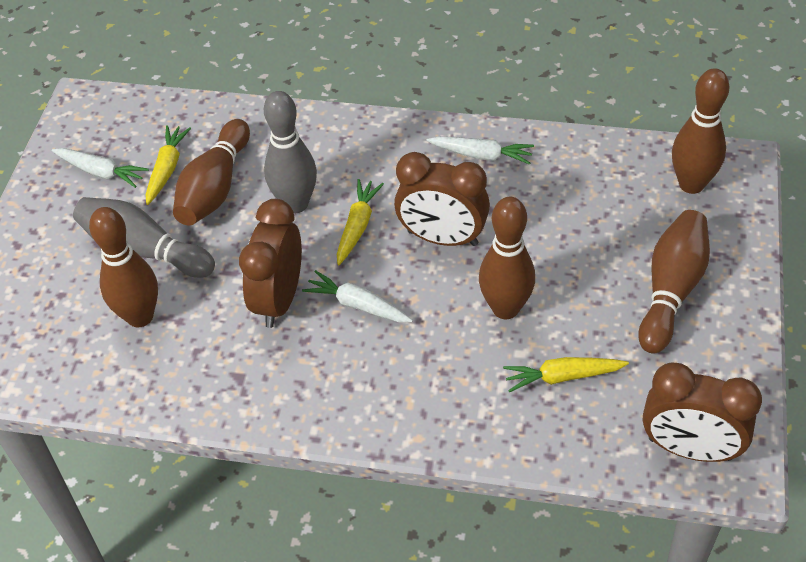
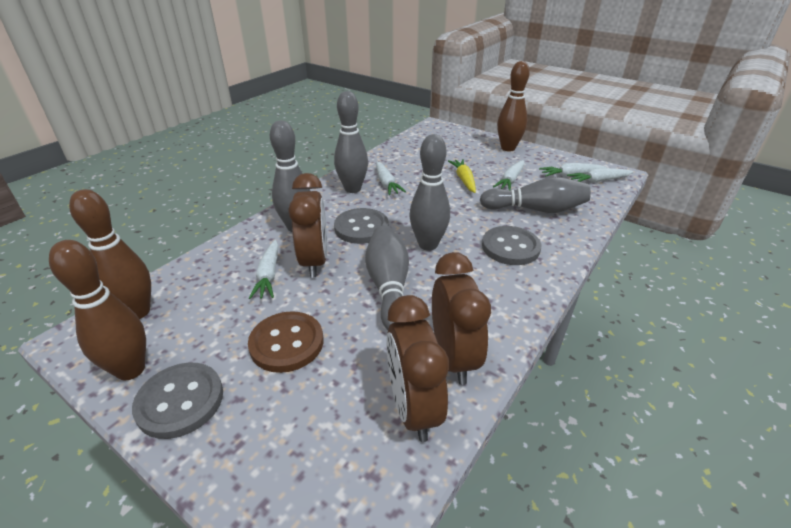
brown bowling pin: [89,207,158,327] [173,119,250,226] [479,197,535,319] [638,210,710,354] [672,69,730,194] = 5 -> [49,240,146,380] [69,189,151,319] [497,61,530,151] = 3
brown button: none = 0 -> [248,311,323,373] = 1
grey bowling pin: [73,197,215,278] [264,91,317,213] = 2 -> [270,120,310,232] [334,91,368,193] [365,225,409,330] [409,134,450,251] [480,177,591,213] = 5
grey button: none = 0 -> [132,363,223,439] [334,208,388,244] [482,226,541,265] = 3
white carrot: [52,148,149,188] [302,270,413,322] [427,136,534,165] = 3 -> [249,240,278,299] [376,162,406,195] [493,160,525,190] [539,163,607,177] [567,168,634,183] = 5
yellow carrot: [146,125,191,205] [337,179,384,265] [503,357,629,392] = 3 -> [448,159,476,193] = 1

